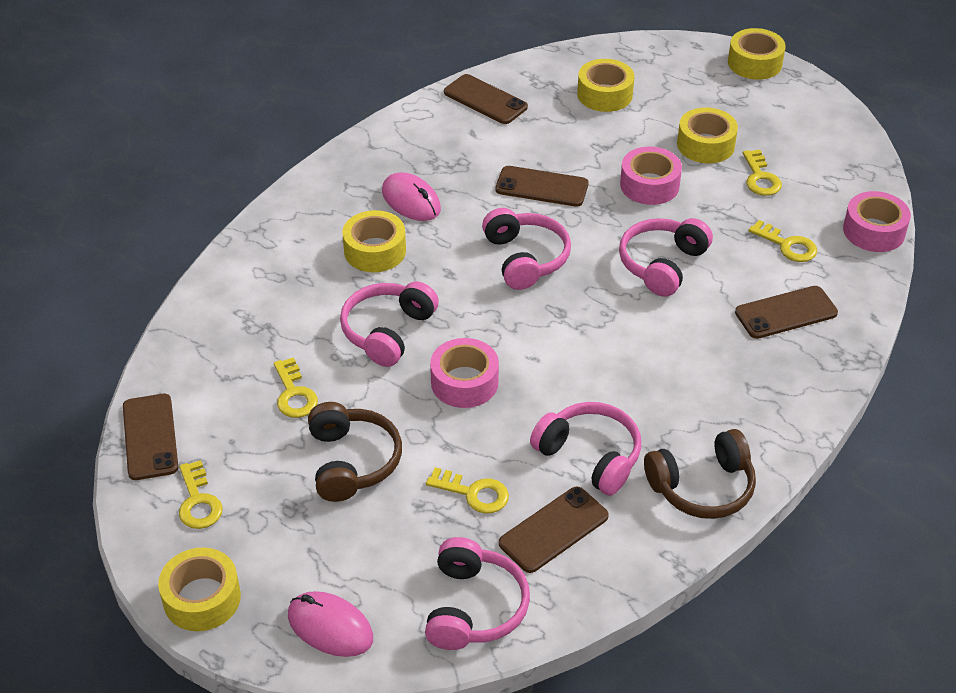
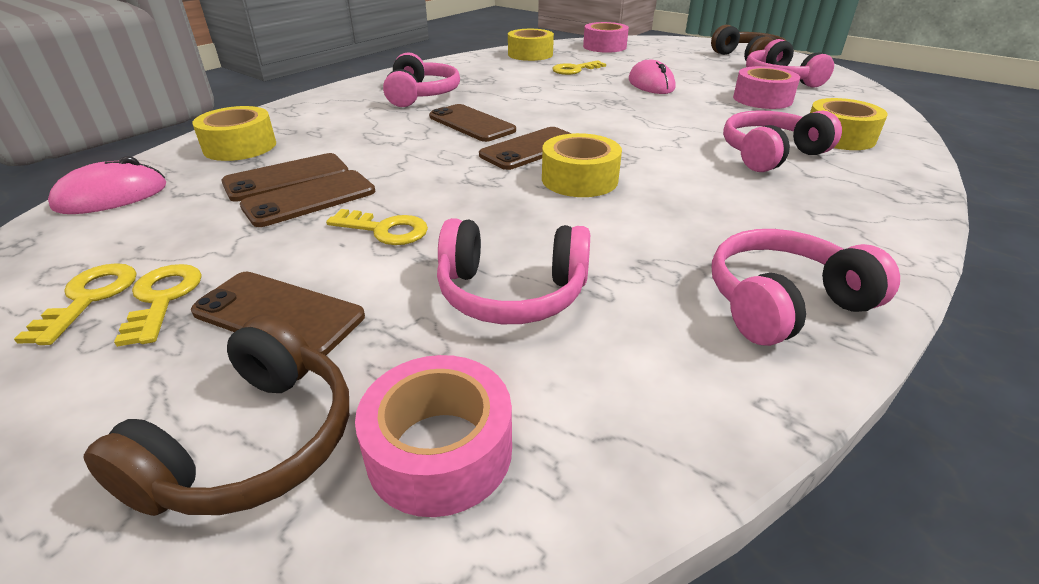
yellow key: [179,460,223,529] [274,357,318,418] [426,467,509,513] [743,150,782,196] [748,220,817,262] = 5 -> [14,263,136,345] [114,264,202,347] [326,209,428,245] [552,60,606,75] = 4
yellow tape: [158,548,241,631] [342,210,406,272] [577,59,635,112] [677,108,738,163] [728,28,786,80] = 5 -> [192,106,276,161] [508,29,554,61] [542,133,622,197] [810,98,888,150] = 4

